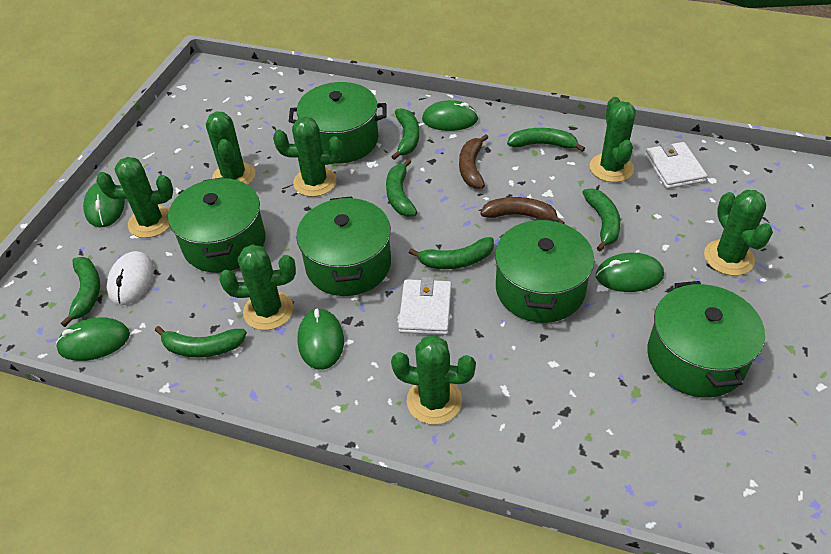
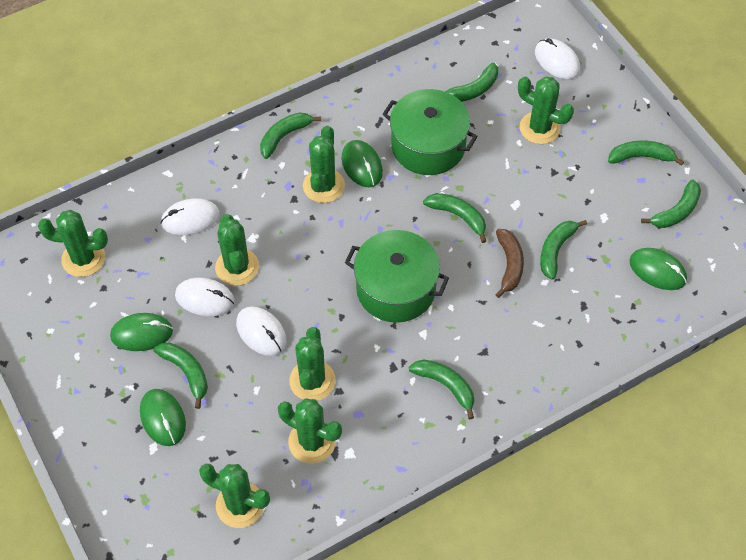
brown banana: [459,134,488,189] [481,197,565,224] = 2 -> [495,229,524,298] = 1
green banana: [61,257,100,327] [155,326,247,357] [386,159,417,217] [391,108,419,160] [409,237,494,269] [507,128,585,152] [582,189,621,252] = 7 -> [154,343,208,409] [260,112,321,159] [409,359,474,419] [423,193,486,243] [445,63,498,102] [540,220,587,280] [608,140,684,166] [641,179,701,228] = 8
green mouse: [56,318,130,361] [83,183,125,227] [298,308,344,370] [422,100,478,131] [596,253,664,292] = 5 -> [110,313,173,351] [140,389,186,446] [342,140,383,187] [629,248,687,290] = 4
green pot: [168,177,266,273] [289,82,387,164] [296,196,391,296] [495,218,594,323] [647,281,765,397] = 5 -> [345,230,449,323] [382,89,478,175] = 2
white mouse: [107,251,154,305] = 1 -> [161,198,220,235] [175,278,235,316] [236,307,287,356] [535,38,580,79] = 4
white wallet: [398,277,451,335] [645,142,707,189] = 2 -> none = 0

